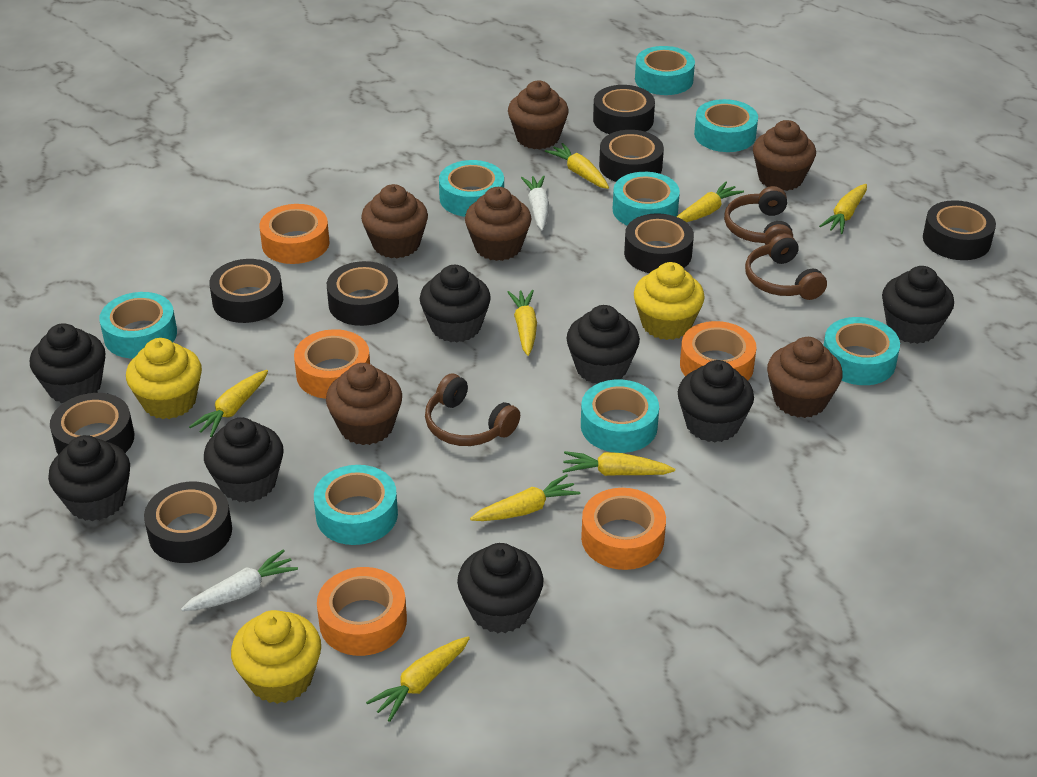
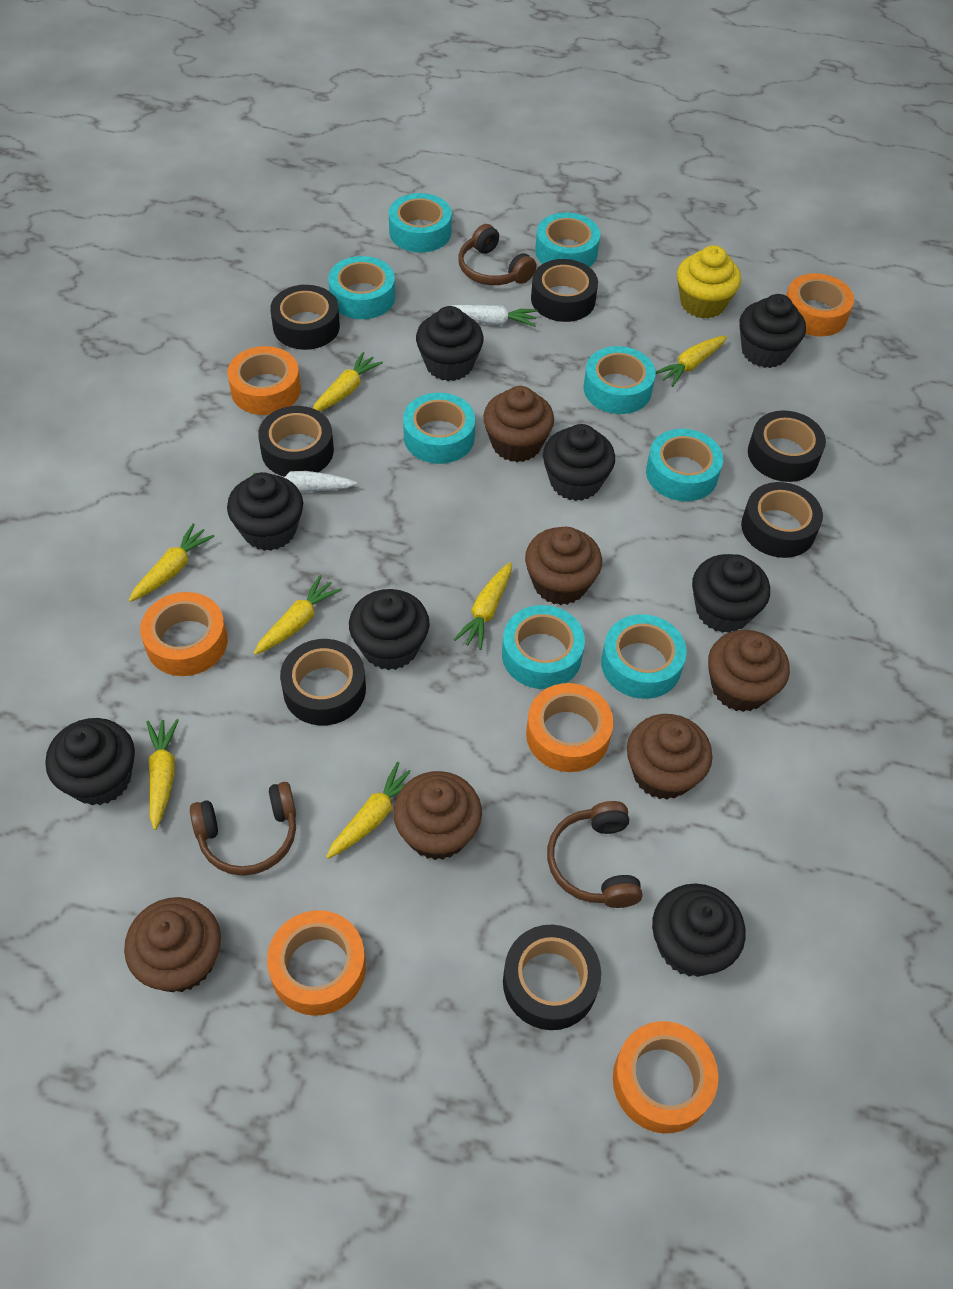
black tape: [50,393,134,455] [144,482,232,563] [209,259,283,323] [327,261,399,326] [593,85,655,134] [599,130,664,182] [624,213,694,273] [923,200,996,260] = 8 -> [258,406,334,477] [270,285,340,350] [280,639,366,726] [503,925,601,1030] [531,259,598,322] [741,482,823,558] [748,410,826,482] = 7
orange tape: [259,204,329,264] [294,329,370,399] [317,567,407,656] [581,488,666,570] [680,321,757,381] = 5 -> [140,592,228,676] [227,346,301,415] [267,910,366,1016] [526,683,614,772] [613,1021,718,1133] [786,273,854,337] = 6
yellow carrot: [189,370,268,437] [366,637,470,722] [470,474,580,521] [508,290,537,356] [545,143,609,189] [562,451,675,476] [677,182,744,222] [819,184,867,234] = 8 -> [129,523,215,602] [147,719,179,830] [254,575,342,655] [313,352,383,412] [326,762,411,859] [454,562,512,650] [656,336,727,387] = 7
yellow cupcake: [126,338,202,419] [231,610,321,704] [634,262,705,340] = 3 -> [677,245,741,319] = 1

